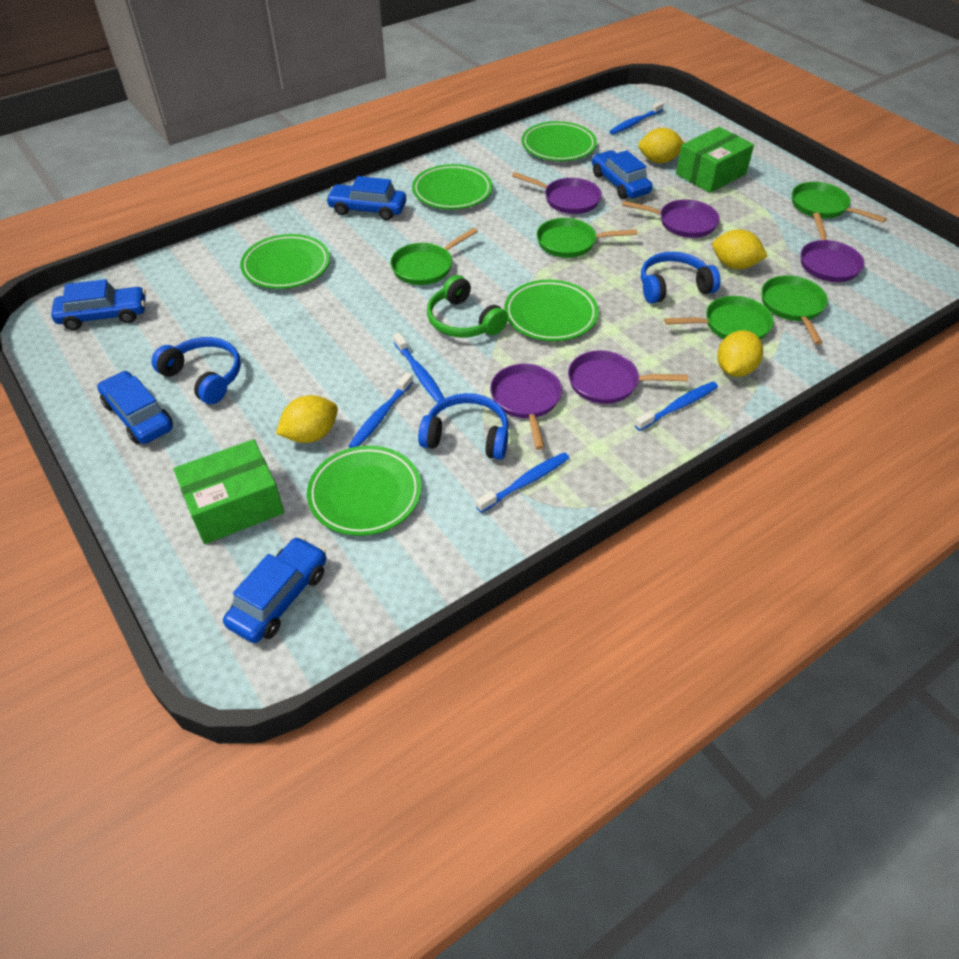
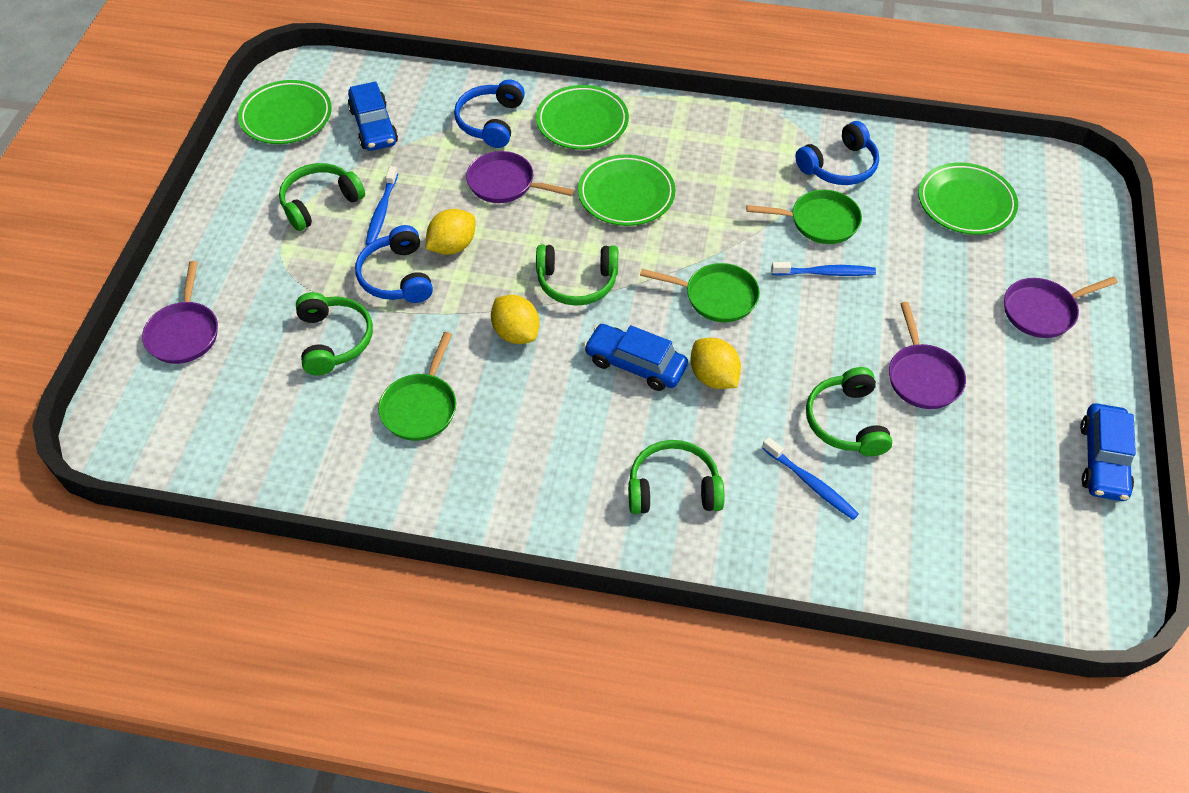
blue car: [51,279,146,330] [97,371,173,444] [223,536,326,643] [326,176,406,220] [592,150,653,199] = 5 -> [348,81,398,151] [584,324,688,391] [1080,403,1136,501] = 3
blue toothbrush: [349,372,413,448] [393,333,445,403] [476,452,569,513] [610,101,664,134] [635,382,718,431] = 5 -> [366,166,398,245] [762,437,859,520] [771,262,876,276] = 3
green box: [173,439,284,544] [676,127,754,193] = 2 -> none = 0
green headphones: [427,275,508,337] = 1 -> [279,163,365,231] [296,292,373,376] [536,245,618,306] [628,440,724,514] [806,367,892,457] = 5
green pan: [390,228,478,285] [536,218,637,258] [664,296,774,340] [761,275,828,345] [792,182,887,223] = 5 -> [378,332,456,441] [640,263,760,322] [746,190,862,244] = 3
green plate: [240,234,330,289] [307,445,422,536] [412,164,492,209] [504,280,599,341] [521,121,597,161] = 5 -> [238,80,332,144] [536,85,629,150] [578,154,676,226] [918,163,1018,235] = 4
purple pan: [490,364,562,450] [512,172,602,214] [568,351,688,404] [622,199,720,238] [801,213,864,282] = 5 -> [142,261,218,364] [466,151,574,203] [889,302,966,409] [1004,276,1118,338] = 4
yellow lemon: [276,395,338,443] [638,128,684,163] [712,229,768,269] [717,330,763,377] = 4 -> [426,209,475,255] [491,295,539,344] [691,338,741,389] = 3

